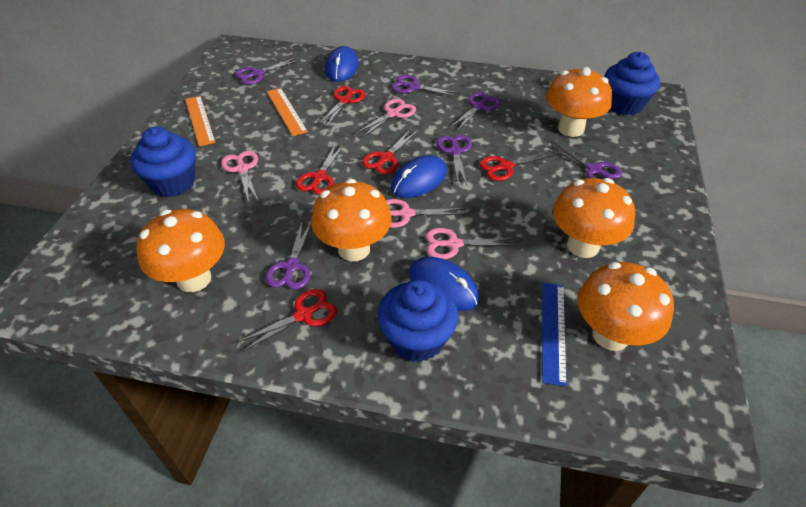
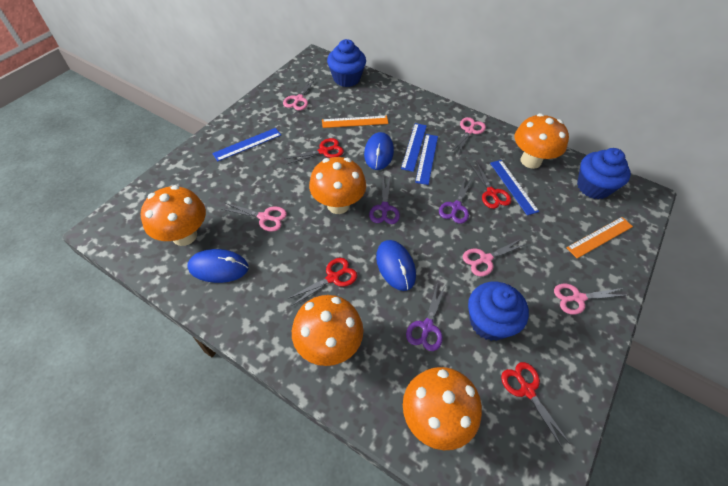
blue ruler: [542,283,567,386] = 1 -> [212,128,281,161] [401,123,427,172] [415,134,438,185] [490,160,539,215] = 4
pink scissors: [221,151,259,202] [356,99,416,138] [386,199,466,228] [426,228,516,259] = 4 -> [222,203,287,232] [283,78,315,110] [452,117,486,153] [463,239,526,276] [554,284,627,315] = 5
purple scissors: [235,58,299,85] [265,223,311,290] [391,75,459,97] [436,135,472,185] [451,92,501,131] [547,142,622,180] = 6 -> [369,176,400,224] [406,285,445,351] [439,176,472,224] = 3
red scissors: [237,289,337,352] [296,144,344,195] [319,86,365,127] [362,129,418,174] [479,151,555,181] = 5 -> [285,138,344,165] [287,258,357,306] [470,162,511,209] [501,362,570,449] = 4

